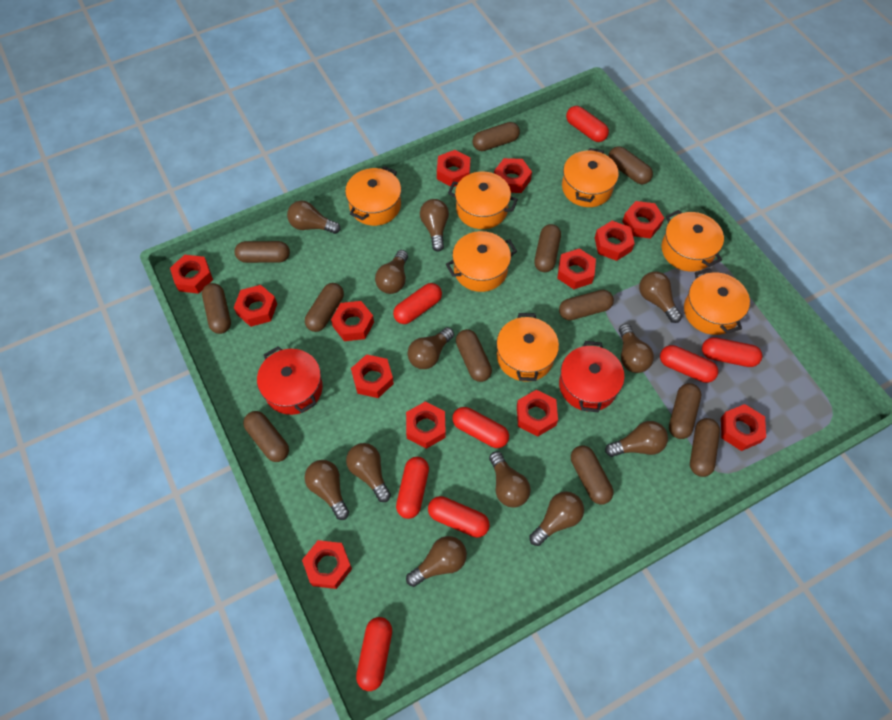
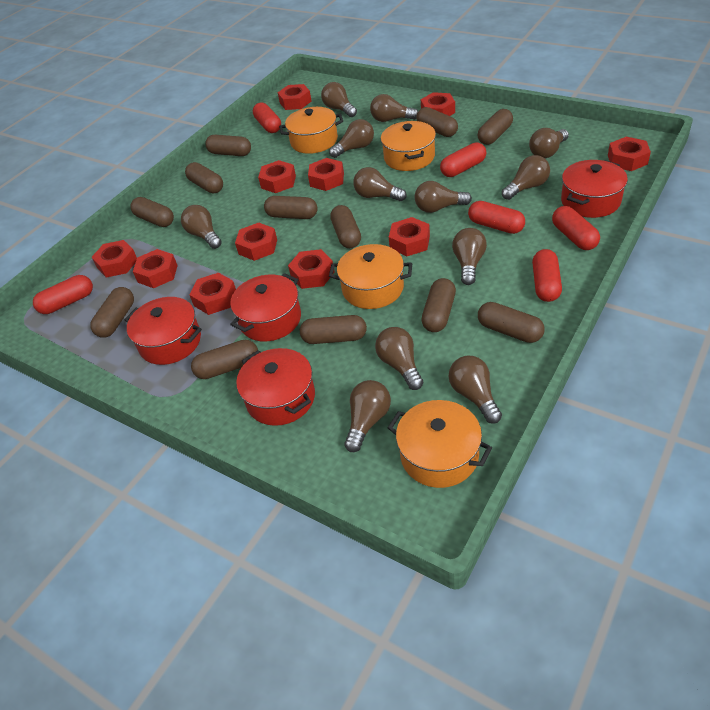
orange pot: [345,166,401,226] [446,231,517,292] [448,172,518,229] [496,313,559,382] [562,148,619,207] [662,210,724,272] [684,268,750,335] = 7 -> [279,107,343,154] [329,244,412,309] [381,121,436,171] [388,400,492,488] = 4
red capsule: [356,617,392,691] [393,283,442,324] [396,457,429,519] [428,496,490,538] [452,407,509,448] [566,106,609,142] [660,345,718,383] [702,337,762,367] = 8 -> [33,275,93,314] [253,102,281,133] [440,142,486,177] [468,201,525,234] [532,249,562,302] [552,206,600,250] = 6
red nut: [170,255,213,294] [234,285,277,327] [302,540,352,589] [331,301,374,341] [351,354,394,398] [406,401,446,449] [437,150,470,187] [494,158,532,193] [517,390,558,436] [557,248,596,289] [595,221,635,261] [622,201,664,239] [721,404,766,451] = 13 -> [92,240,137,278] [133,249,178,288] [189,273,236,315] [235,223,277,261] [258,160,296,193] [278,84,311,110] [288,249,334,289] [308,158,344,191] [389,217,430,256] [421,92,455,116] [608,137,651,171] = 11
red pot: [257,346,323,415] [559,341,624,412] = 2 -> [124,297,202,365] [230,273,301,341] [236,348,315,426] [561,160,628,218] = 4

